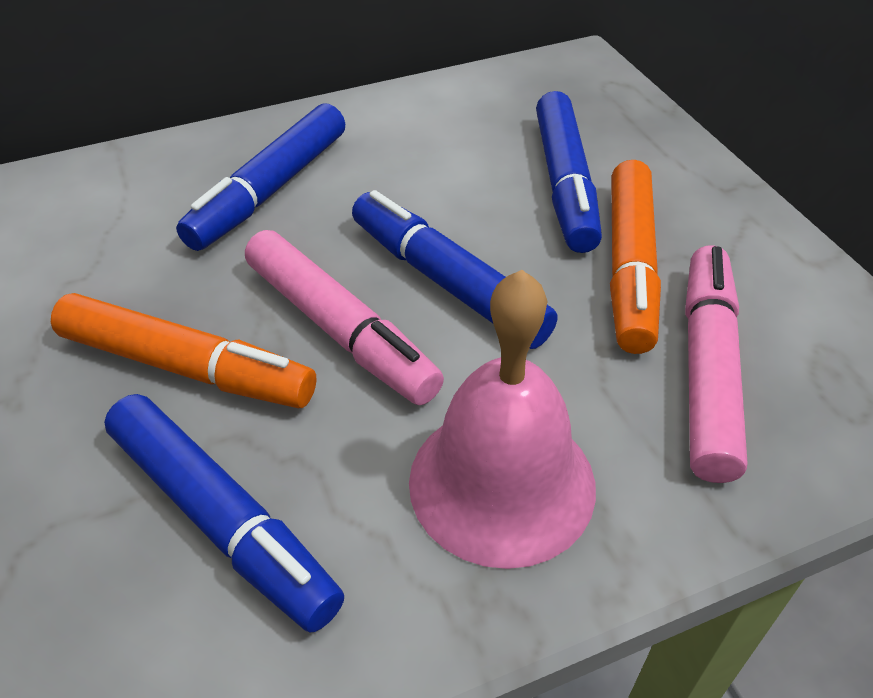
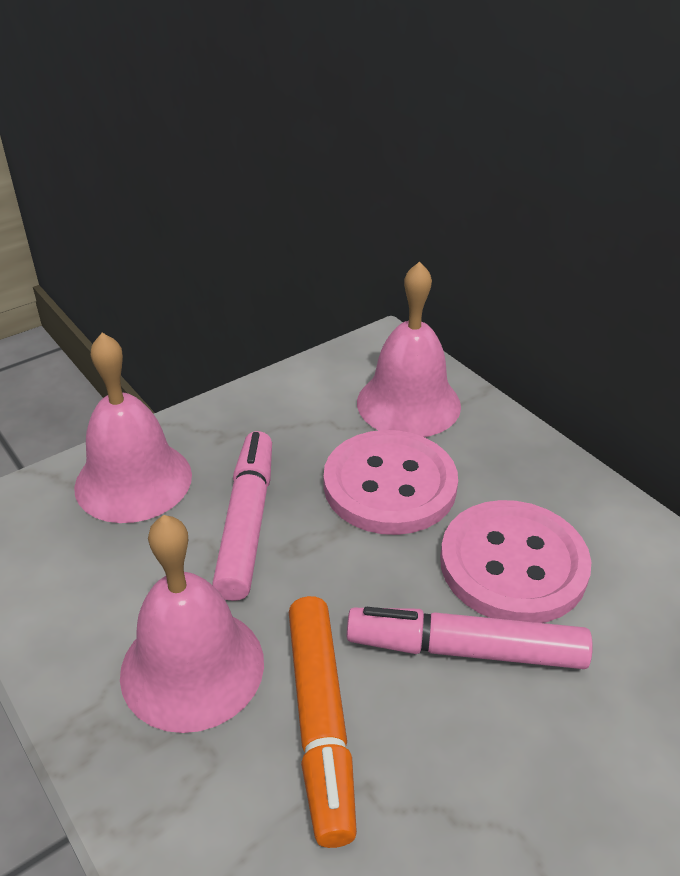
blue marker: [104,394,344,632] [176,103,345,251] [352,190,558,349] [536,91,602,253] = 4 -> none = 0
orange marker: [51,293,316,408] [610,160,661,354] = 2 -> [289,596,357,848] = 1
pink bell: [409,270,596,569] = 1 -> [74,333,192,523] [120,515,264,733] [357,261,461,437] = 3
pink button: none = 0 -> [324,430,458,535] [440,500,591,623] = 2

